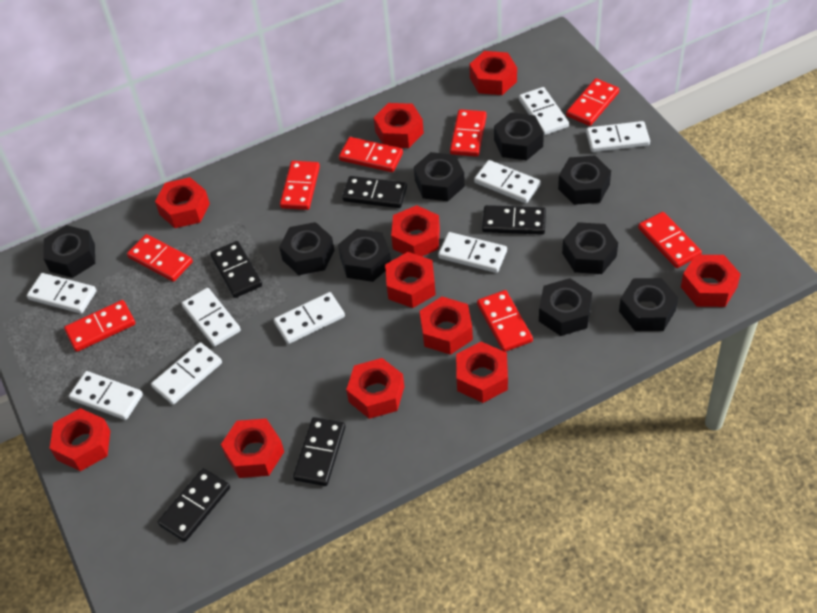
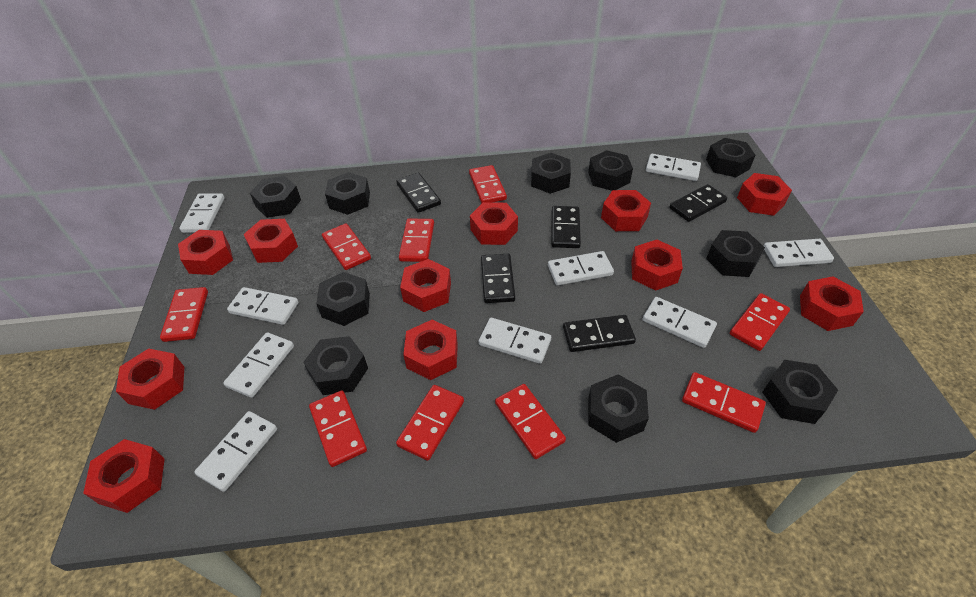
black nut: [44,225,95,278] [279,222,334,275] [338,229,391,282] [414,152,465,201] [494,112,544,161] [539,278,592,336] [558,155,611,205] [562,222,618,274] [619,278,678,331] = 9 -> [250,176,301,218] [304,336,368,395] [316,272,370,326] [325,172,370,215] [531,153,571,194] [588,150,633,191] [588,374,649,443] [706,138,755,177] [706,230,765,277] [762,360,838,424] = 10
red domino: [64,300,135,352] [127,234,193,282] [280,161,320,210] [339,137,403,172] [450,109,487,157] [477,290,533,352] [566,78,619,126] [638,212,702,268] = 8 -> [160,287,208,342] [309,391,367,467] [322,223,371,270] [396,385,464,461] [399,218,434,262] [469,165,507,203] [495,384,566,459] [682,372,766,433] [730,293,790,351] = 9

